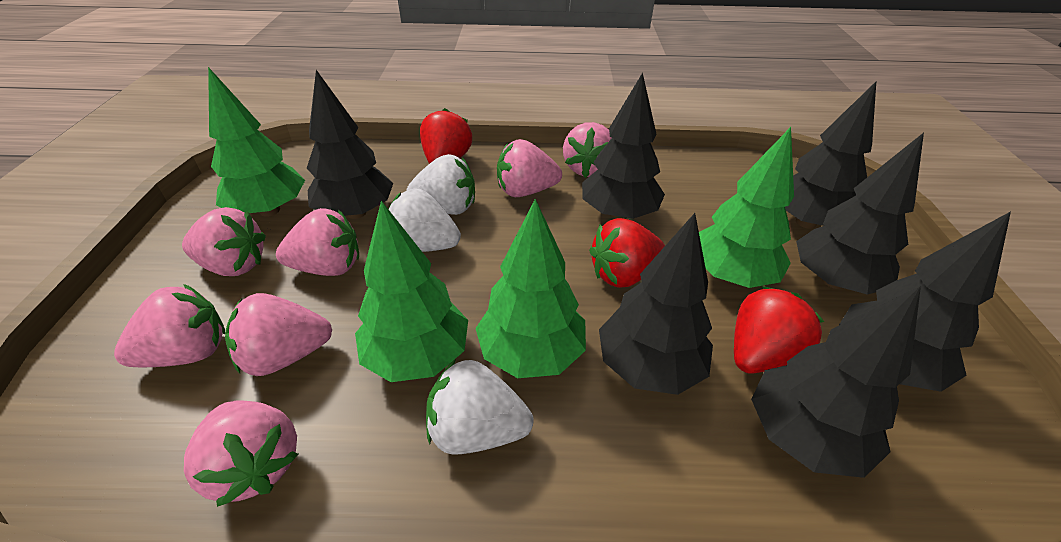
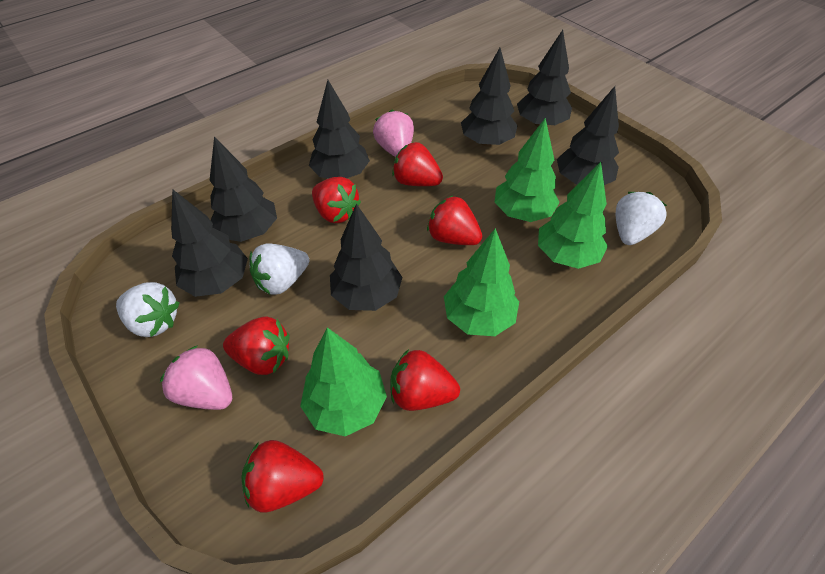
pink strawberry: [114,284,225,367] [182,207,266,276] [184,400,298,507] [225,293,332,376] [276,208,359,276] [497,139,562,197] [563,122,612,178] = 7 -> [160,345,232,410] [373,110,414,157] = 2
red strawberry: [420,108,472,164] [589,218,665,288] [734,286,824,374] = 3 -> [223,317,289,375] [241,440,324,513] [312,177,361,223] [390,349,460,411] [392,142,443,186] [427,195,482,245] = 6

